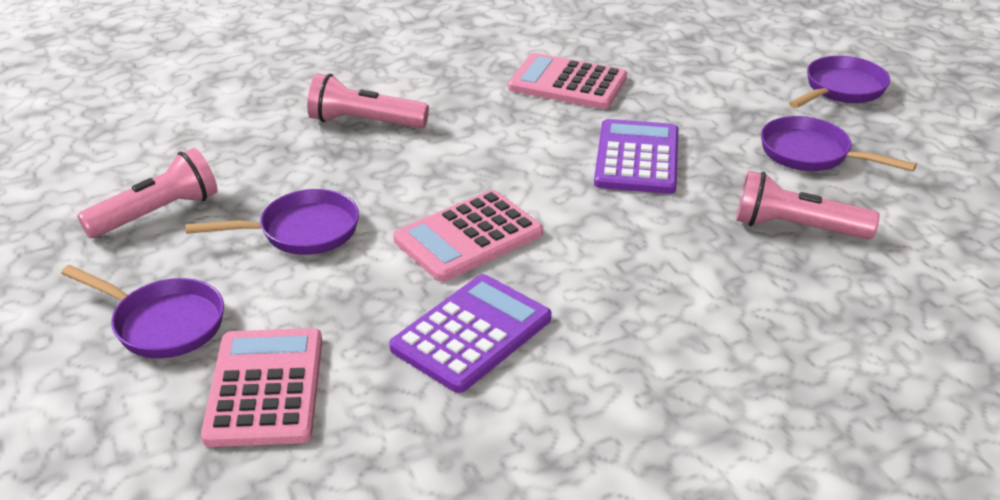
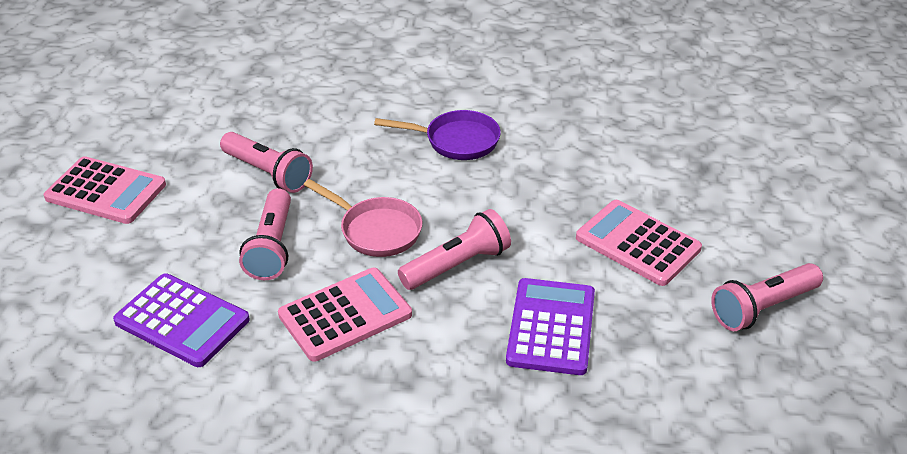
pink flashlight: [77,148,218,238] [307,73,429,128] [736,171,880,239] = 3 -> [220,132,313,193] [239,188,291,280] [398,209,511,290] [711,263,823,331] = 4
pink pan: none = 0 -> [304,179,422,257] = 1
purple pan: [61,265,224,358] [186,189,359,255] [761,116,917,171] [789,56,890,108] = 4 -> [374,110,501,160] = 1

